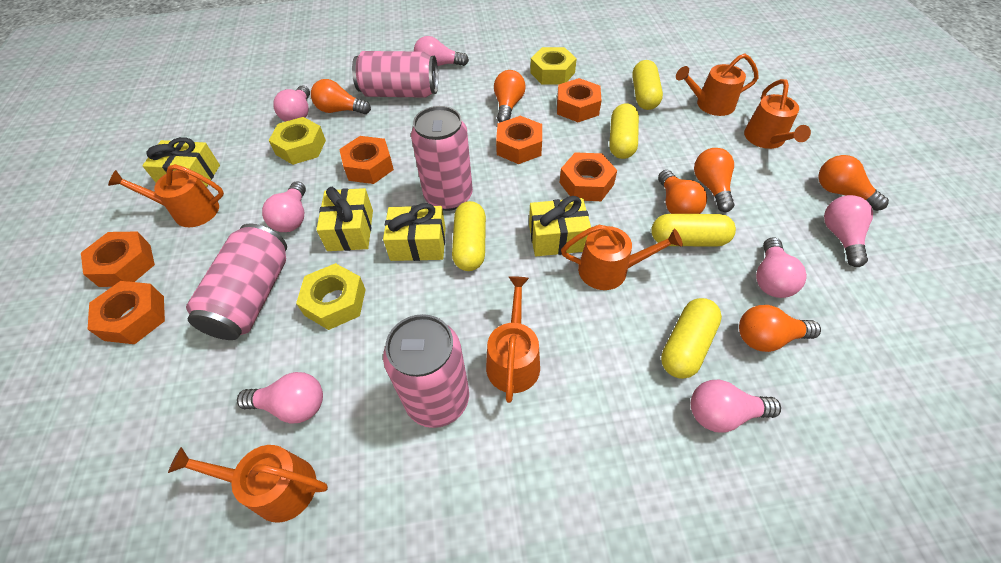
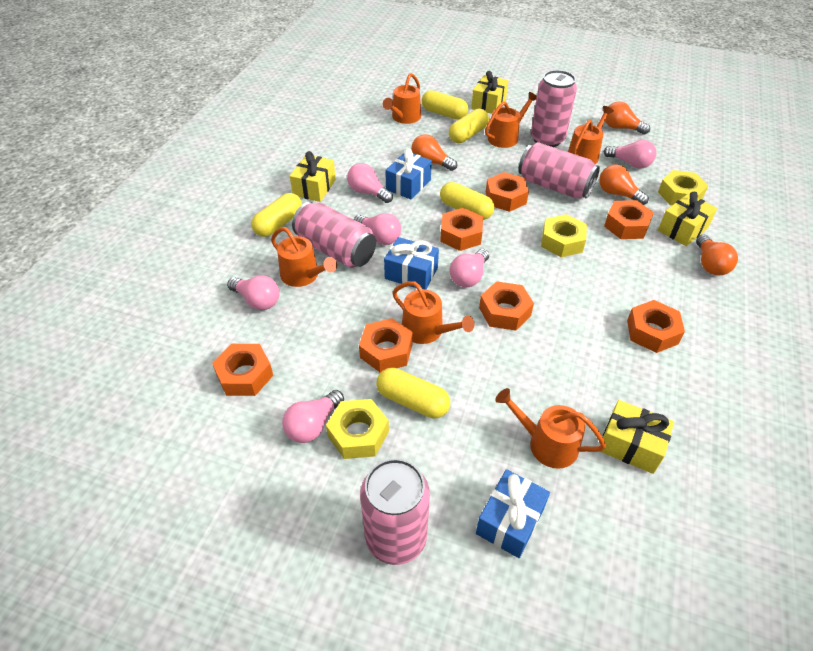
blue gift: none = 0 -> [384,237,439,290] [385,148,432,200] [476,469,550,558] = 3
orange light bulb: [311,79,371,114] [494,70,526,122] [658,170,707,214] [694,148,735,212] [739,305,821,352] [819,155,889,211] = 6 -> [411,134,457,171] [599,165,649,205] [605,101,650,135] [696,234,738,276] = 4
orange nut: [81,232,155,287] [88,281,165,344] [339,136,394,184] [496,116,542,164] [557,78,602,122] [560,153,617,201] = 6 -> [212,344,273,396] [359,318,413,373] [440,208,483,251] [479,281,534,331] [486,172,529,212] [604,200,654,239] [627,300,685,353] = 7
pink light bulb: [237,372,323,423] [262,181,306,232] [273,86,310,122] [414,36,469,66] [691,380,781,433] [756,237,807,298] [824,195,873,267] = 7 -> [227,275,280,310] [282,390,344,443] [347,163,393,203] [354,213,401,245] [449,249,489,288] [604,140,656,169] = 6

